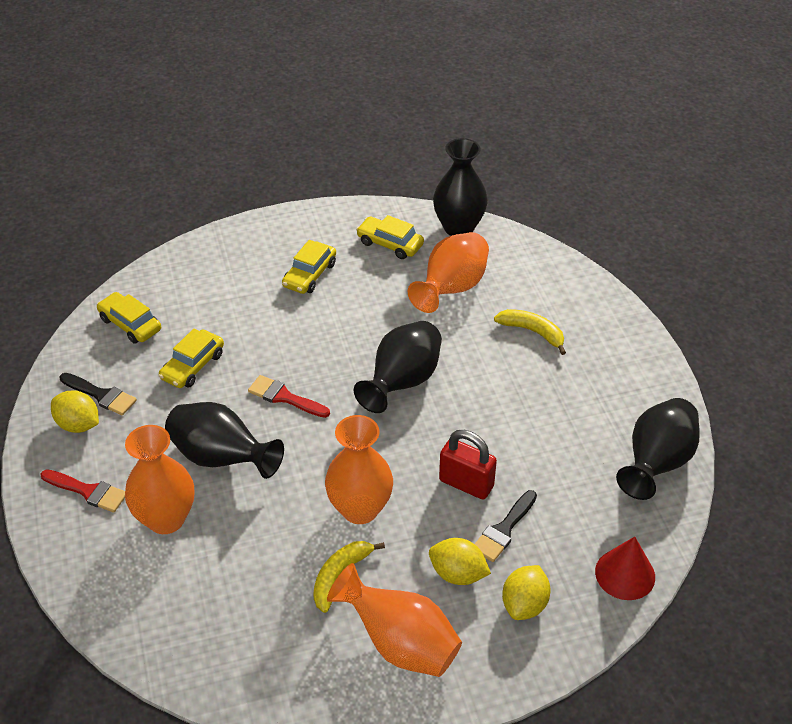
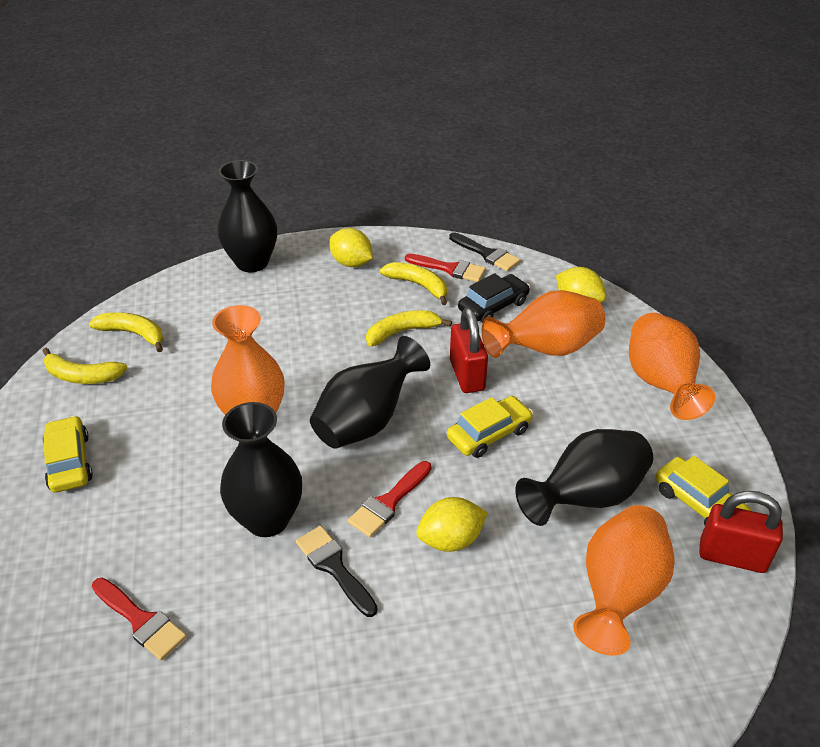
black car: none = 0 -> [458,273,530,323] = 1
red brush: [41,469,125,513] [248,375,330,418] = 2 -> [92,578,187,661] [348,461,431,537] [405,254,486,282] = 3
red cone: [595,537,655,600] = 1 -> none = 0
red padlock: [439,430,497,499] = 1 -> [450,308,488,393] [699,491,783,573] = 2
yellow banana: [313,541,385,613] [494,309,566,355] = 2 -> [43,348,127,384] [89,312,163,352] [366,310,452,346] [380,262,447,305] = 4
yellow car: [97,292,161,344] [159,329,224,388] [282,240,336,294] [356,215,424,259] = 4 -> [43,416,93,493] [447,396,533,458] [655,456,752,525] = 3

